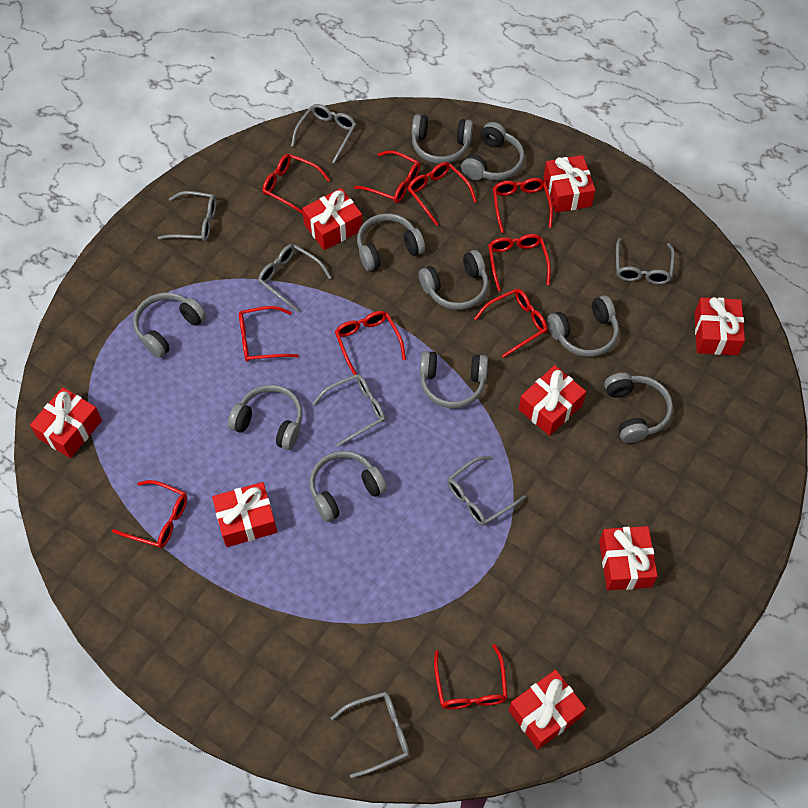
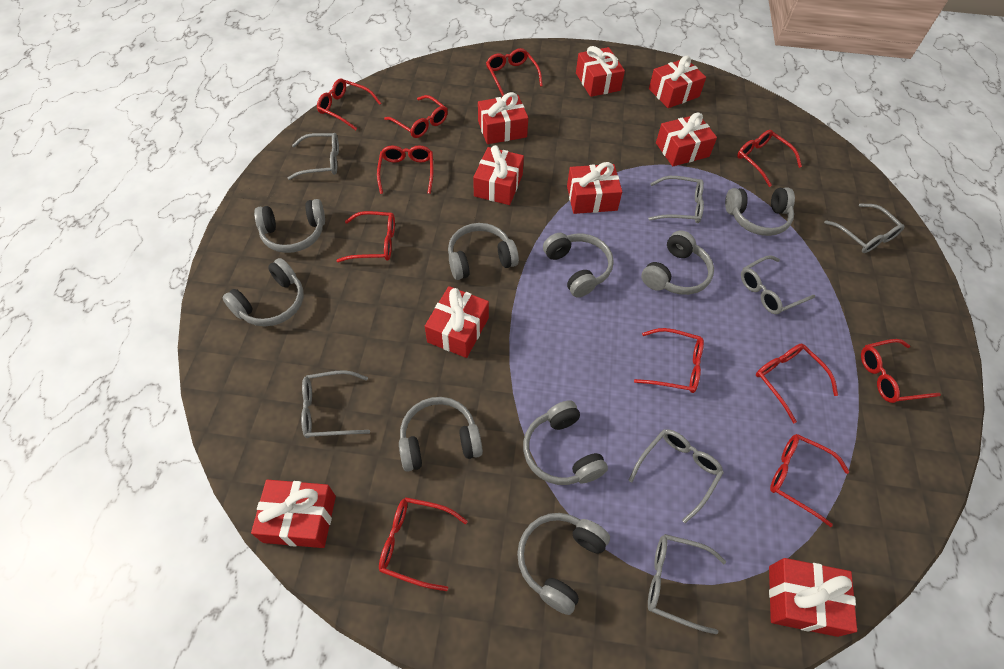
grey headphones: [133,292,206,358] [228,385,303,450] [309,451,387,522] [357,214,425,271] [412,114,473,164] [419,250,488,310] [420,351,488,408] [461,122,524,180] [547,295,619,357] [604,373,673,443] = 10 -> [222,258,304,326] [254,199,325,253] [399,397,483,472] [448,223,519,280] [517,513,610,615] [523,400,608,485] [543,233,614,297] [641,230,714,295] [725,187,795,236] = 9
red gift: [30,387,102,458] [212,482,277,547] [302,188,363,250] [509,670,586,749] [519,365,586,436] [543,155,595,213] [599,526,658,590] [694,297,745,355] = 8 -> [251,479,336,548] [425,286,489,358] [473,145,524,205] [478,92,528,144] [567,162,622,214] [576,46,625,97] [649,56,706,108] [656,112,717,166] [769,558,857,637] = 9
red glasses: [112,480,187,548] [239,306,299,362] [262,154,330,214] [335,311,406,375] [354,150,421,203] [407,162,477,226] [434,644,508,709] [474,289,548,358] [488,234,551,292] [493,178,553,233] = 10 -> [317,78,381,130] [337,211,395,262] [377,145,433,194] [379,497,468,591] [384,95,448,138] [486,48,543,96] [634,328,704,393] [737,130,802,187] [756,344,838,423] [770,434,850,527] [861,339,941,403] = 11

